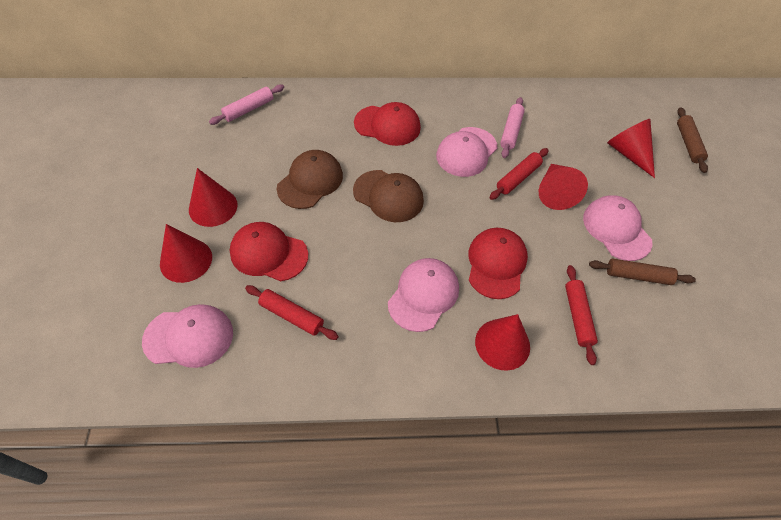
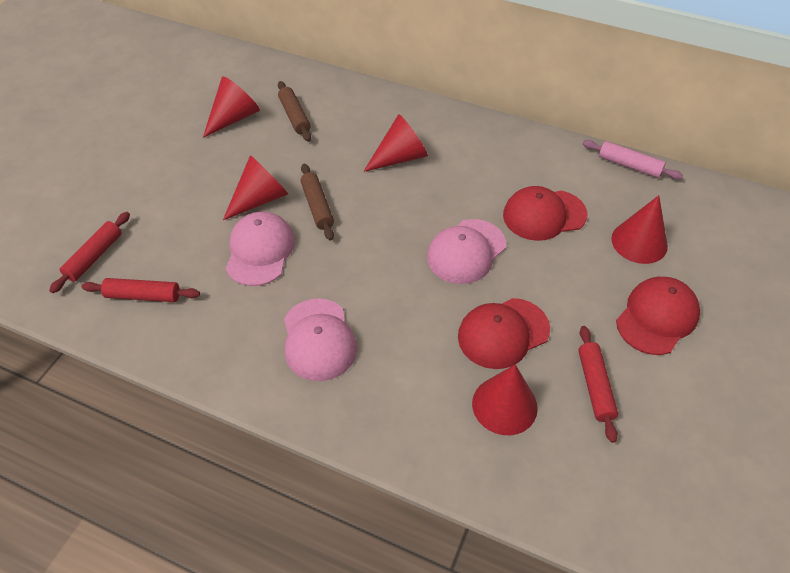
brown cap: [277,150,343,209] [353,170,424,222] = 2 -> none = 0
pink cap: [142,304,233,368] [388,258,459,332] [436,127,497,177] [583,196,653,261] = 4 -> [226,212,295,286] [284,298,357,381] [427,219,506,284] = 3
pink rolling pin: [209,84,284,125] [500,97,525,158] = 2 -> [583,140,683,180] = 1

